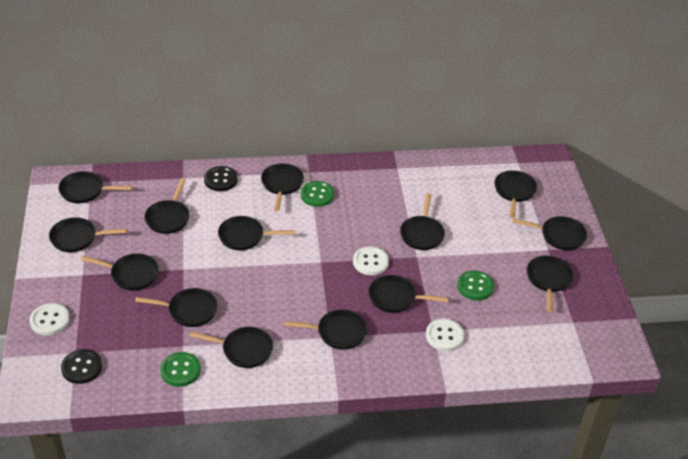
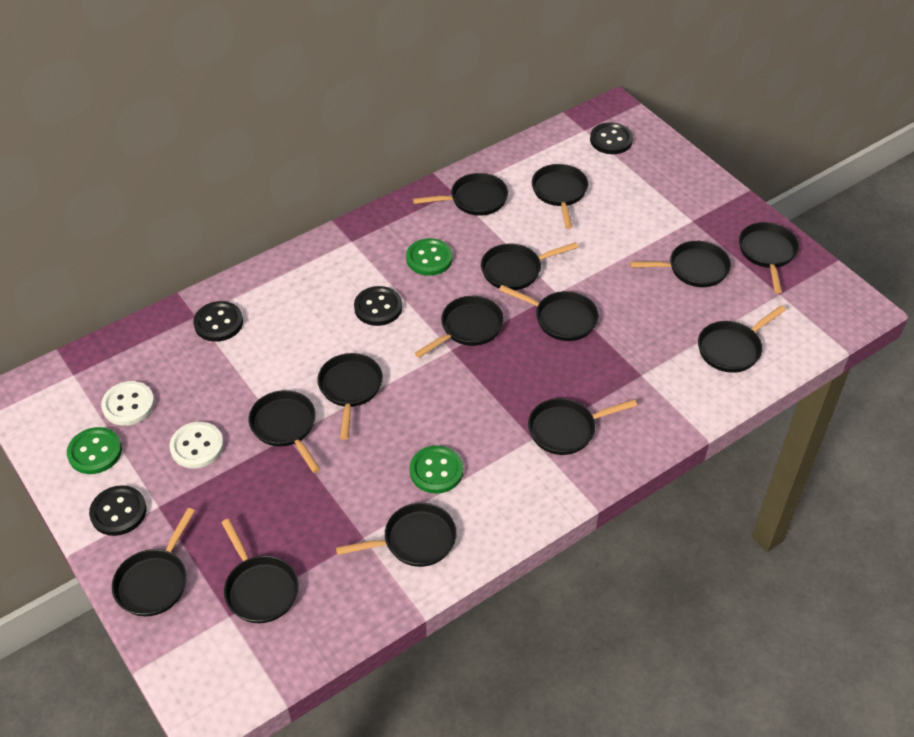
black button: [61,349,102,384] [204,166,238,191] = 2 -> [89,485,147,536] [193,301,243,342] [354,286,402,326] [590,122,633,154] = 4
white button: [30,303,70,335] [353,246,389,275] [426,319,464,351] = 3 -> [101,381,155,426] [169,422,224,468] = 2

